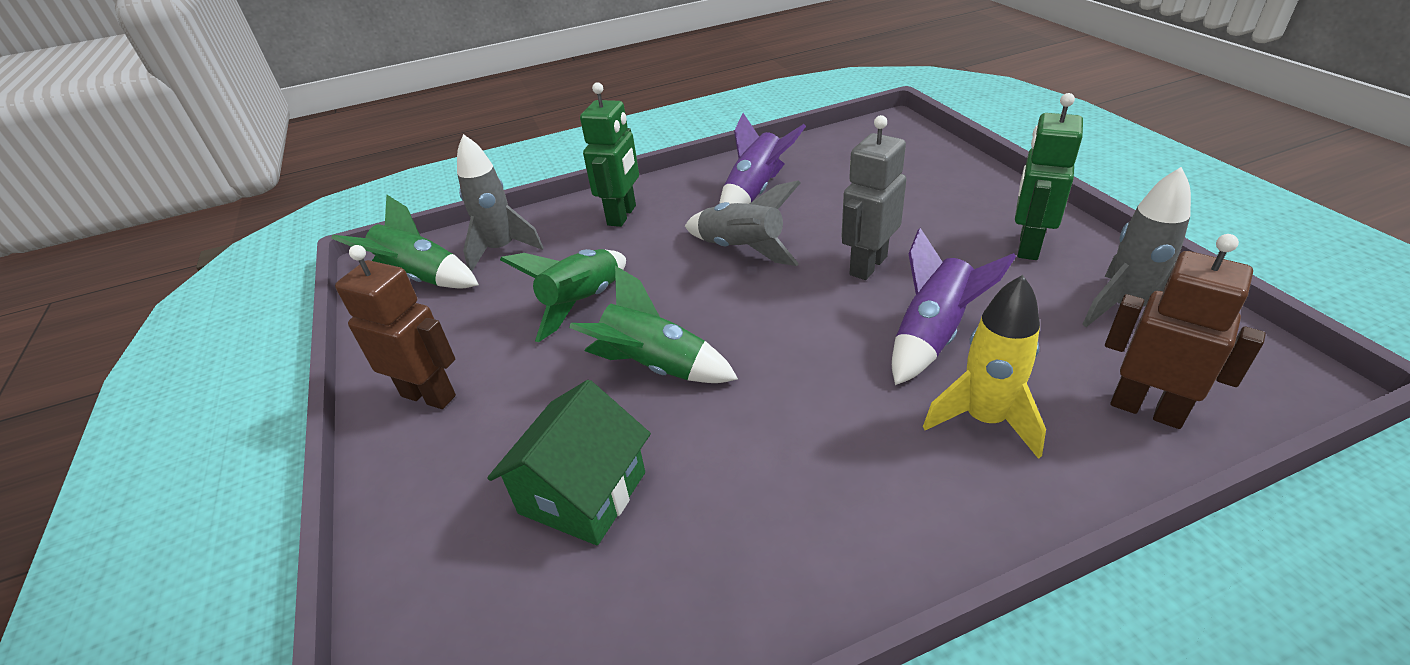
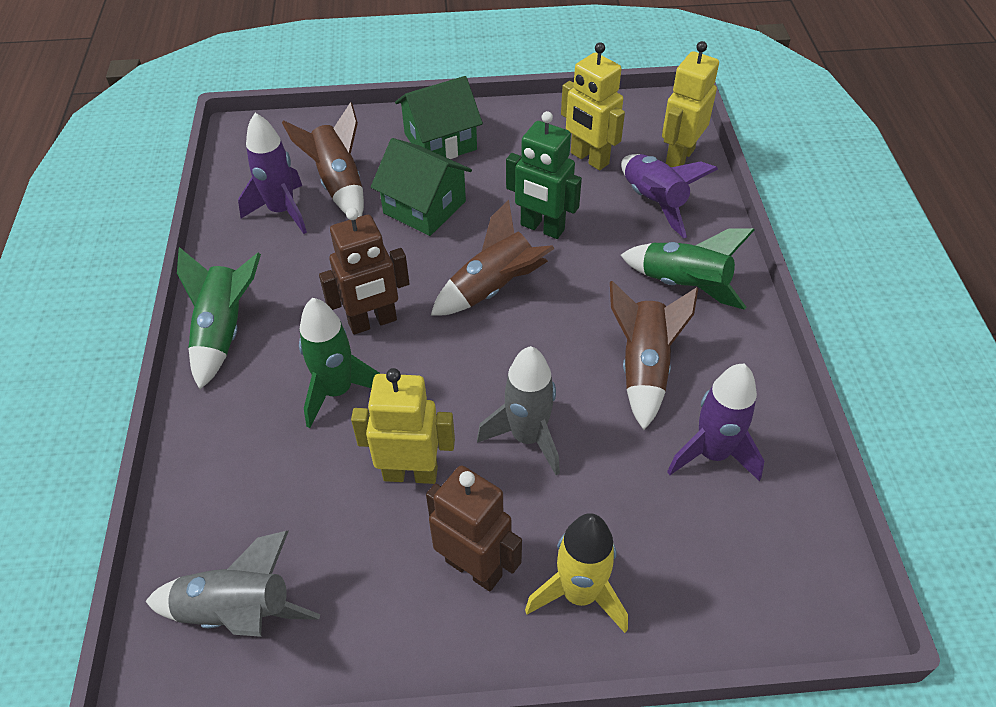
brown rocket: none = 0 -> [282,102,364,217] [431,199,555,316] [610,281,698,430] = 3
green house: [487,380,651,545] = 1 -> [371,138,472,236] [395,76,483,159] = 2
green robot: [580,82,639,227] [1015,93,1083,260] = 2 -> [506,111,582,239] = 1
grey robot: [841,115,906,280] = 1 -> none = 0
grey rocket: [457,134,544,271] [685,180,800,266] [1082,167,1191,327] = 3 -> [145,531,320,637] [477,346,560,475] = 2
purple rocket: [719,113,806,204] [892,228,1016,385] = 2 -> [238,113,307,234] [621,154,718,238] [667,364,764,481] = 3
yellow robot: none = 0 -> [351,368,455,484] [561,42,625,170] [662,41,719,167] = 3

